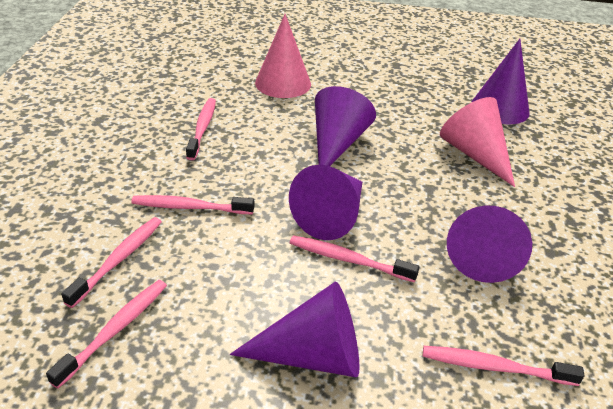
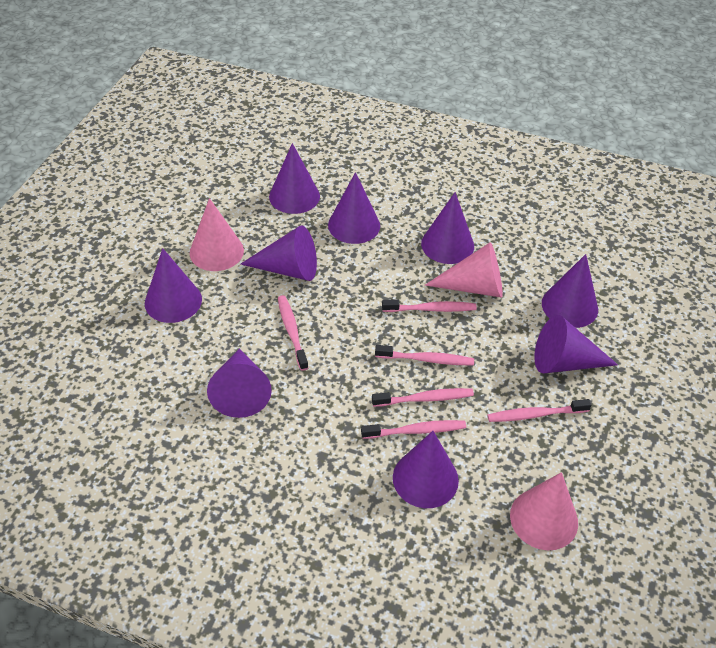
pink cone: [255,14,311,98] [440,97,515,187] = 2 -> [190,198,244,271] [425,242,503,298] [510,472,578,550] = 3
purple cone: [230,282,360,378] [289,165,362,240] [315,86,376,166] [447,206,532,283] [471,39,530,124] = 5 -> [145,248,202,323] [207,349,272,418] [241,225,317,281] [269,143,320,214] [328,172,380,244] [393,431,459,508] [421,192,474,264] [534,315,618,373] [542,254,598,328] = 9

